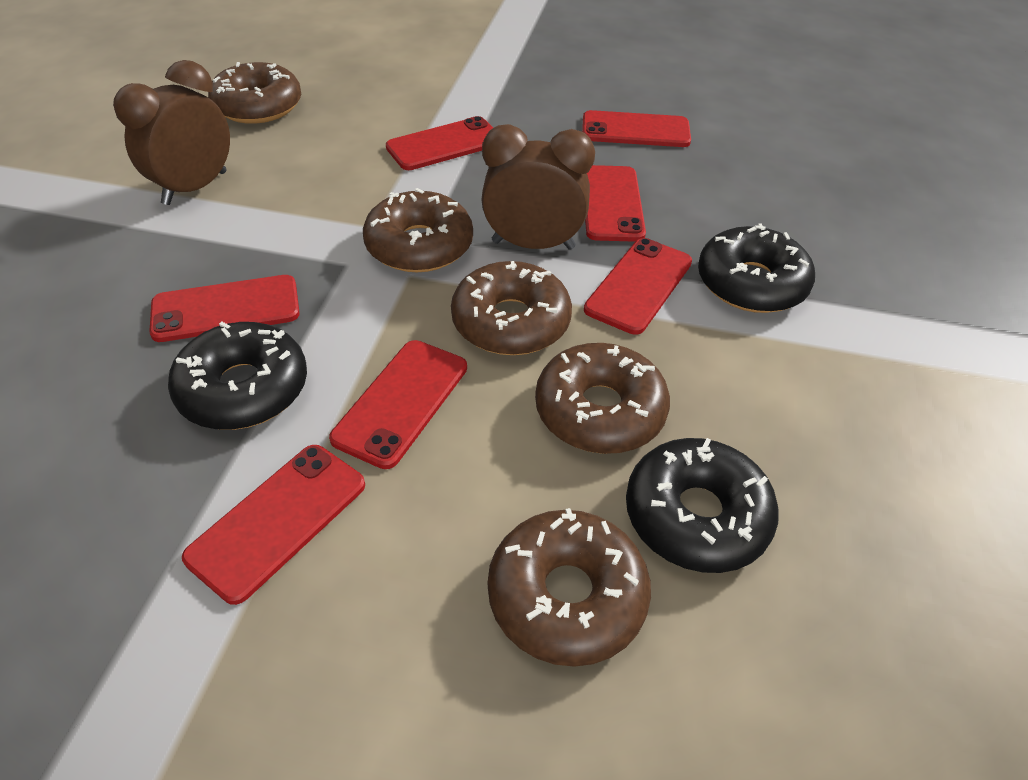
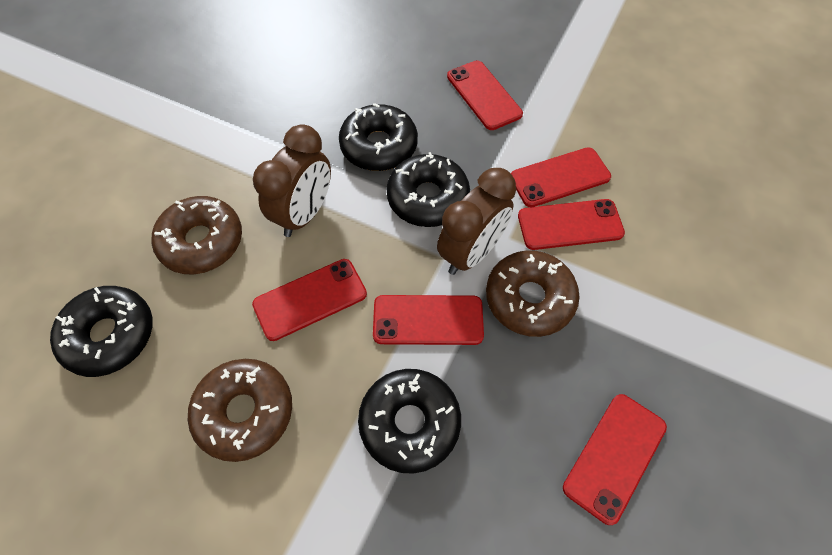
black donut: [168,322,307,430] [626,438,779,573] [698,223,815,313] = 3 -> [50,286,153,377] [339,103,418,171] [358,369,461,474] [386,152,470,227] = 4
brown donut: [208,62,301,124] [363,188,473,272] [451,261,572,355] [488,508,651,667] [535,343,670,454] = 5 -> [152,196,242,275] [188,359,292,462] [486,250,579,337] = 3
red phone: [149,275,300,342] [182,445,365,605] [329,340,467,469] [386,116,493,170] [582,110,691,147] [584,238,692,335] [585,165,646,242] = 7 -> [252,259,367,341] [373,295,484,345] [447,60,523,130] [511,147,611,207] [518,199,625,250] [563,394,667,525] = 6

